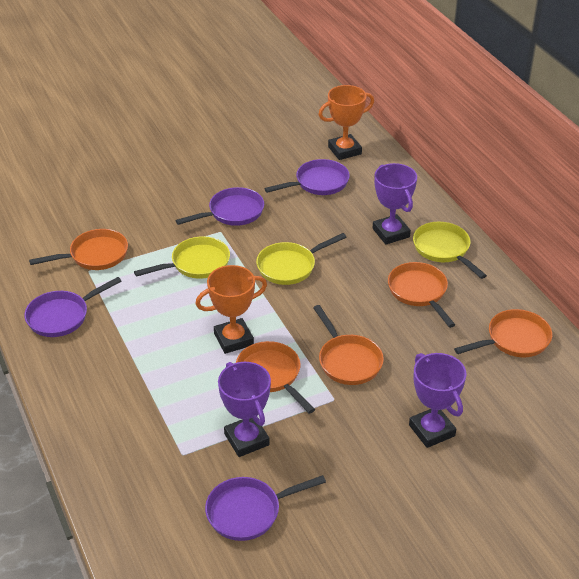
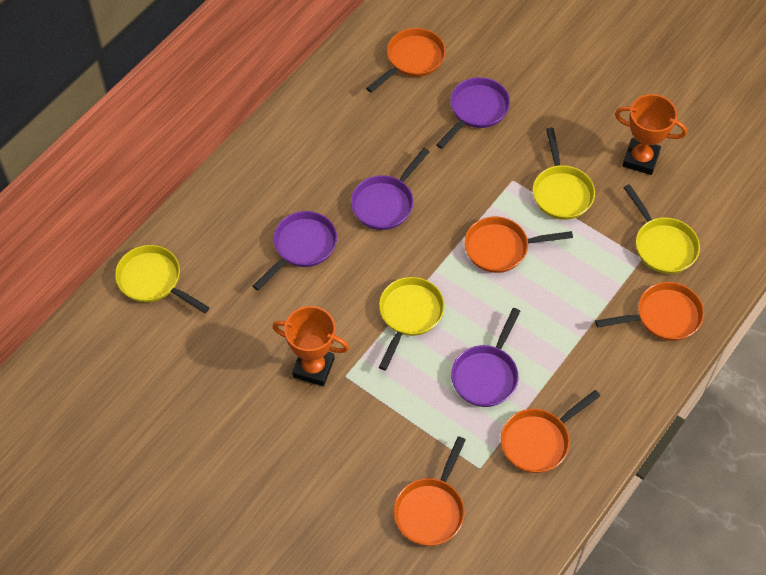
purple trophy: [218,362,271,457] [373,163,417,245] [409,353,466,448] = 3 -> none = 0
yellow pan: [134,236,230,279] [256,233,346,285] [413,222,487,279] = 3 -> [115,245,210,313] [379,277,445,370] [533,128,595,220] [623,184,700,274] = 4

